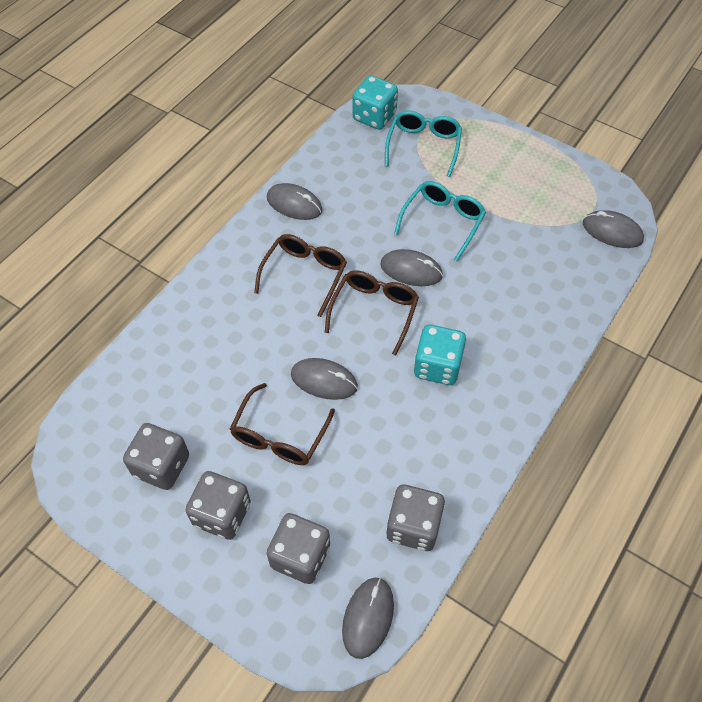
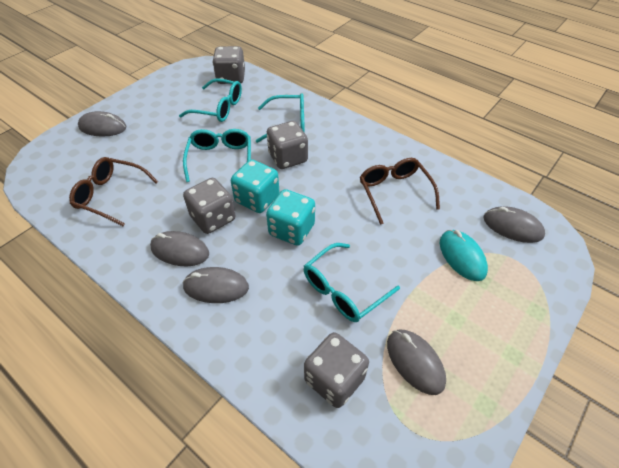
brown glasses: [230,383,335,465] [254,234,347,317] [325,271,419,355] = 3 -> [69,157,158,226] [360,158,440,225] = 2
turquoise glasses: [385,110,462,177] [394,181,486,262] = 2 -> [179,79,242,122] [183,129,251,182] [256,93,305,143] [304,243,400,322] = 4
turquoise mouse: none = 0 -> [440,230,488,281] = 1

